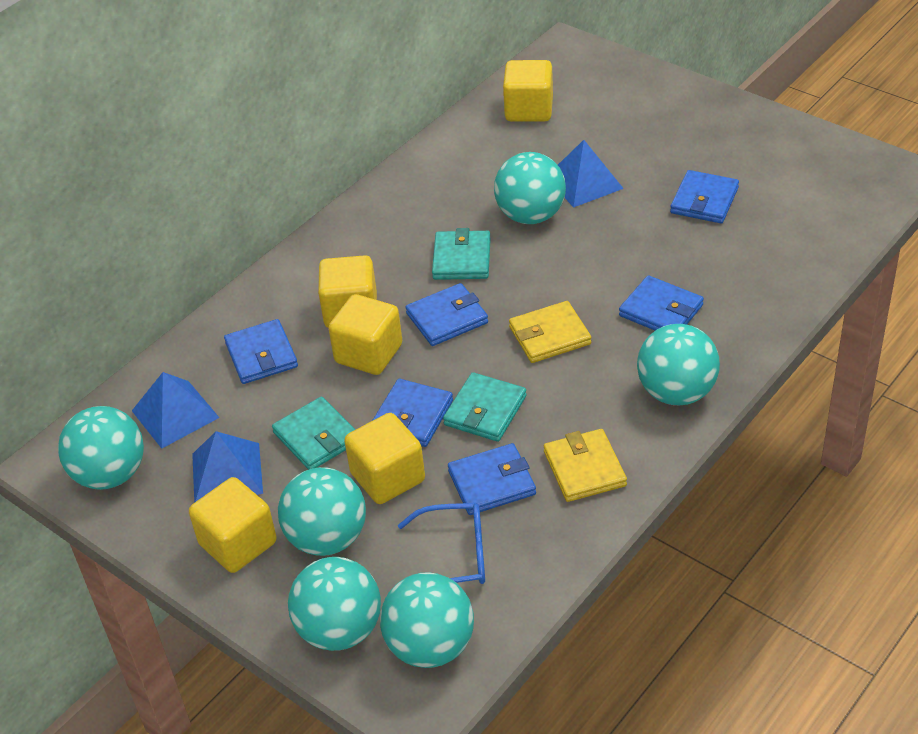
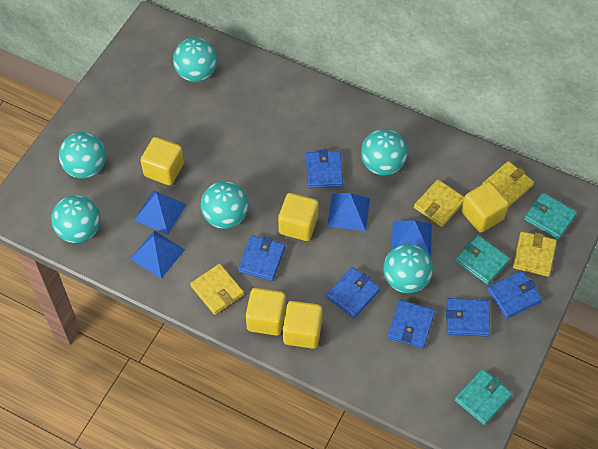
blue glasses: [398,503,485,584] = 1 -> none = 0
blue pyramid: [132,372,220,449] [192,431,263,503] [558,140,624,208] = 3 -> [130,231,185,279] [134,191,187,234] [327,193,370,231] [392,221,432,257] = 4
yellow wallet: [509,301,591,363] [544,429,627,502] = 2 -> [190,264,244,315] [414,179,464,227] [482,161,534,207] [513,231,557,277] = 4

